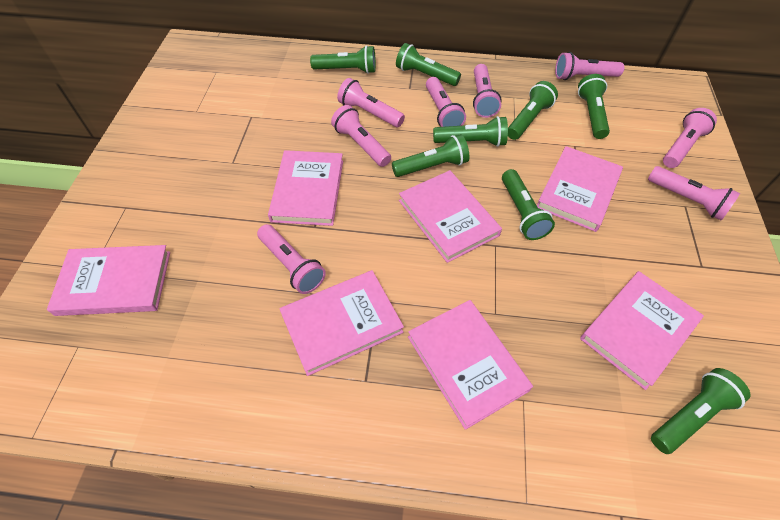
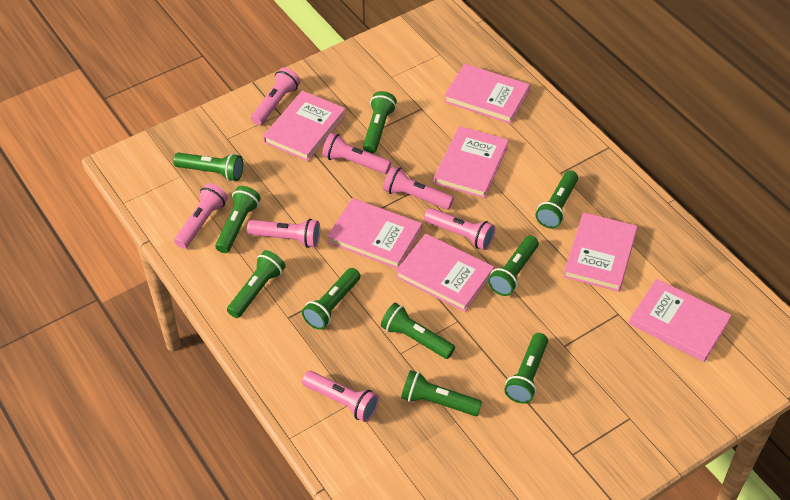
green flashlight: [310,45,376,74] [392,134,469,177] [396,43,461,86] [433,116,508,147] [502,169,555,240] [508,81,558,140] [578,74,610,139] [651,368,750,454] = 8 -> [173,153,243,181] [215,186,260,253] [227,250,285,318] [302,268,360,330] [363,91,397,154] [381,303,455,359] [401,370,482,416] [488,235,539,296] [504,333,548,404] [536,171,578,229] = 10
pink flashlight: [257,224,326,294] [331,105,391,167] [337,78,405,127] [426,77,466,127] [473,64,502,118] [555,52,624,80] [648,166,740,220] [663,108,717,168] = 8 -> [174,183,228,249] [247,219,320,248] [251,67,300,125] [302,371,379,422] [322,133,391,174] [383,166,454,210] [424,208,495,250] = 7

